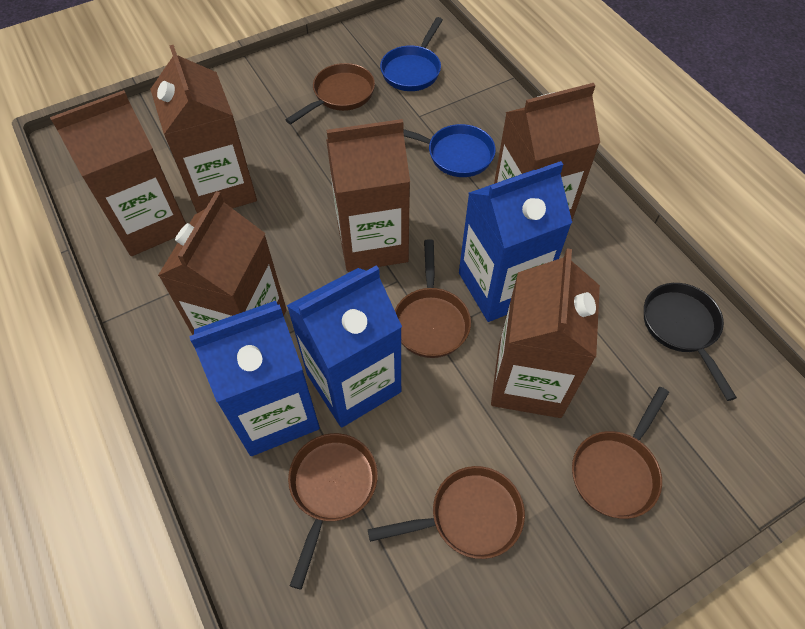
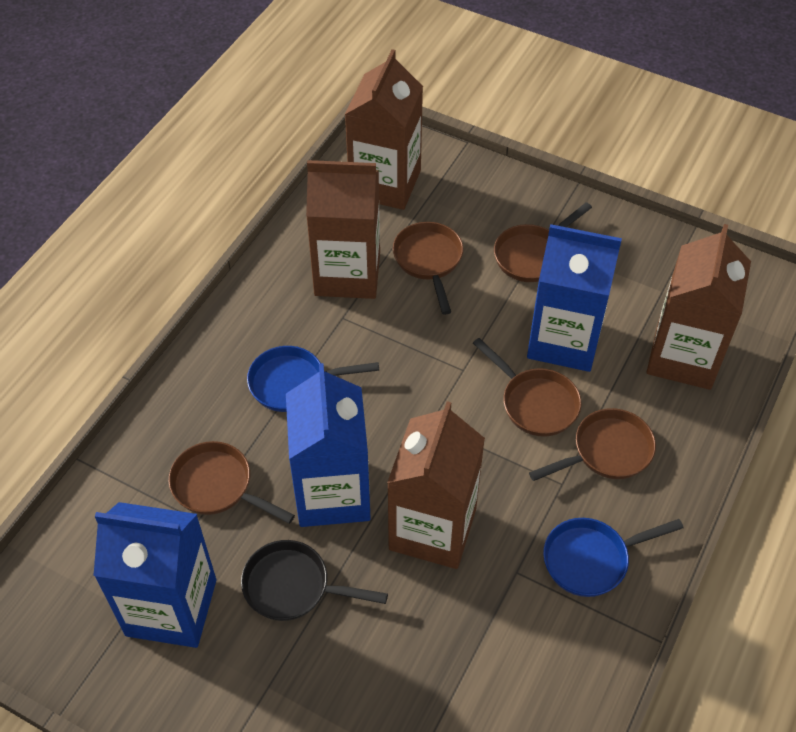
brown carton: [50,90,186,256] [150,45,257,213] [158,191,287,335] [326,119,410,272] [491,249,600,418] [494,83,600,220] = 6 -> [306,160,380,299] [345,49,423,210] [387,401,485,569] [647,224,751,390] = 4

